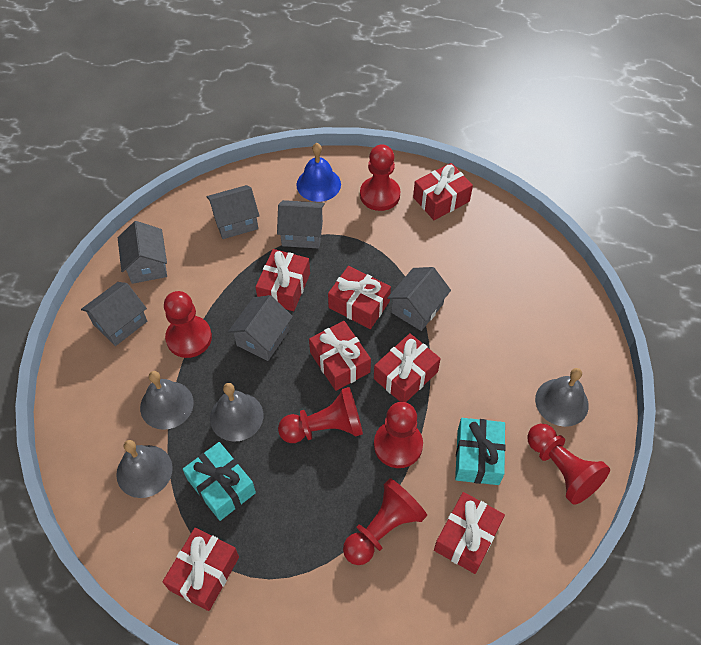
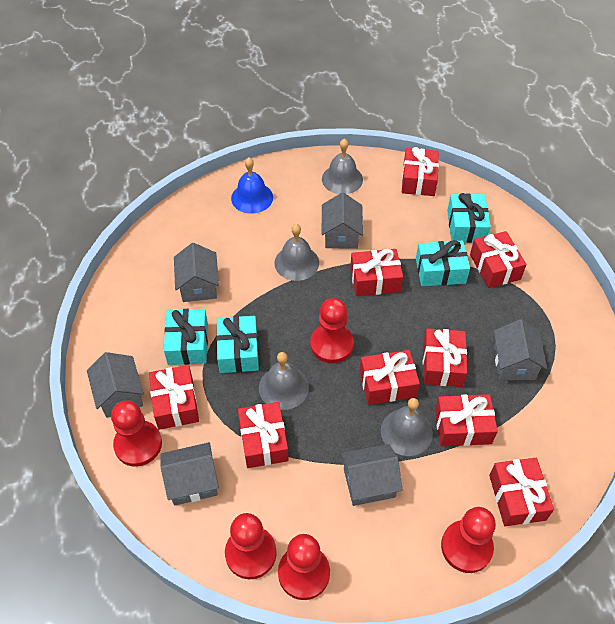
red gift: [163,528,239,611] [255,249,310,311] [309,321,371,391] [328,266,391,329] [374,333,441,402] [413,163,473,220] [434,492,505,574] = 7 -> [149,365,199,430] [238,402,289,468] [350,249,403,296] [359,350,420,405] [402,147,439,196] [423,328,467,387] [435,394,498,446] [470,231,527,288] [489,458,554,526] = 9
red pawn: [164,291,212,358] [278,387,363,443] [343,478,427,565] [360,145,400,211] [374,402,423,468] [527,424,610,505] = 6 -> [111,400,162,467] [225,513,277,579] [278,534,330,600] [310,298,354,363] [441,507,496,573] = 5
turquoise gift: [183,442,256,521] [455,418,506,485] = 2 -> [164,309,208,365] [216,316,259,373] [416,240,470,286] [447,193,491,243] = 4

